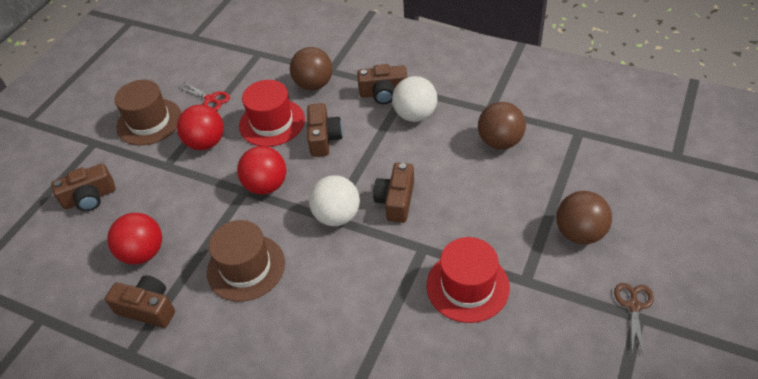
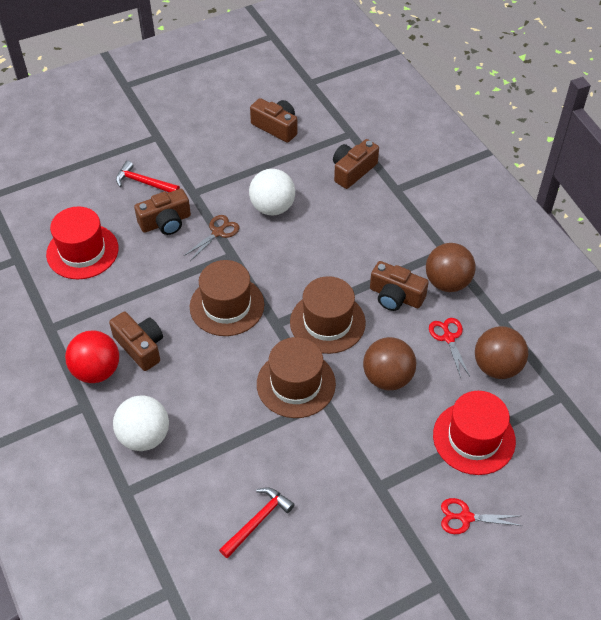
brown hat: [115,80,181,145] [207,220,285,302] = 2 -> [190,260,264,336] [257,337,336,418] [290,276,366,354] = 3
red ball: [107,213,162,265] [177,105,224,150] [237,146,286,195] = 3 -> [65,330,119,383] = 1
red hammer: none = 0 -> [116,161,180,192] [219,487,295,559] = 2
red scissors: [180,83,230,111] = 1 -> [429,318,470,378] [441,498,523,534] = 2

